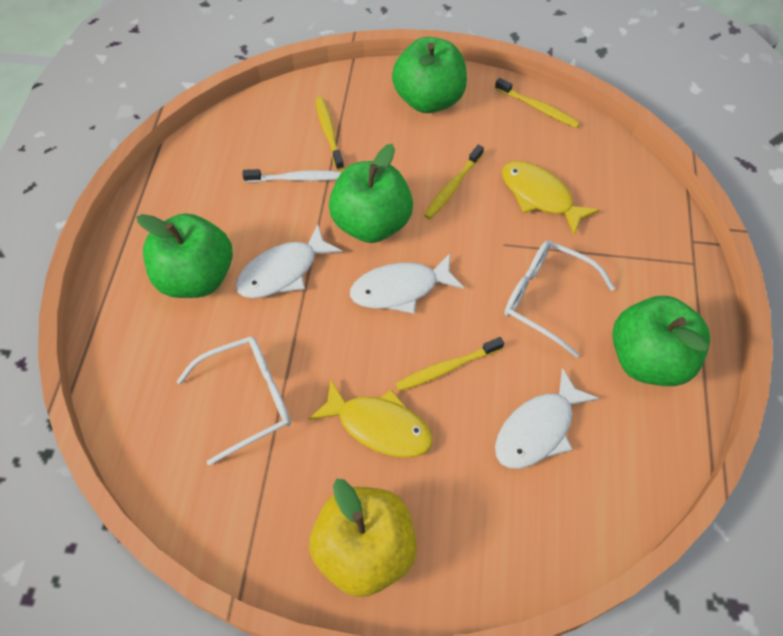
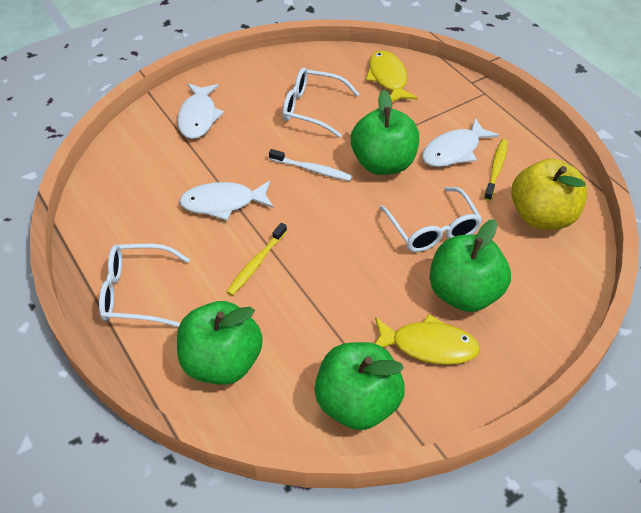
white glasses: [177,336,291,466] [504,240,615,358] = 2 -> [99,244,190,327] [282,68,359,138] [379,187,483,252] = 3
yellow toothbrush: [316,97,344,170] [395,337,504,391] [424,145,484,219] [495,78,580,128] = 4 -> [227,223,287,296] [484,139,508,201] = 2

